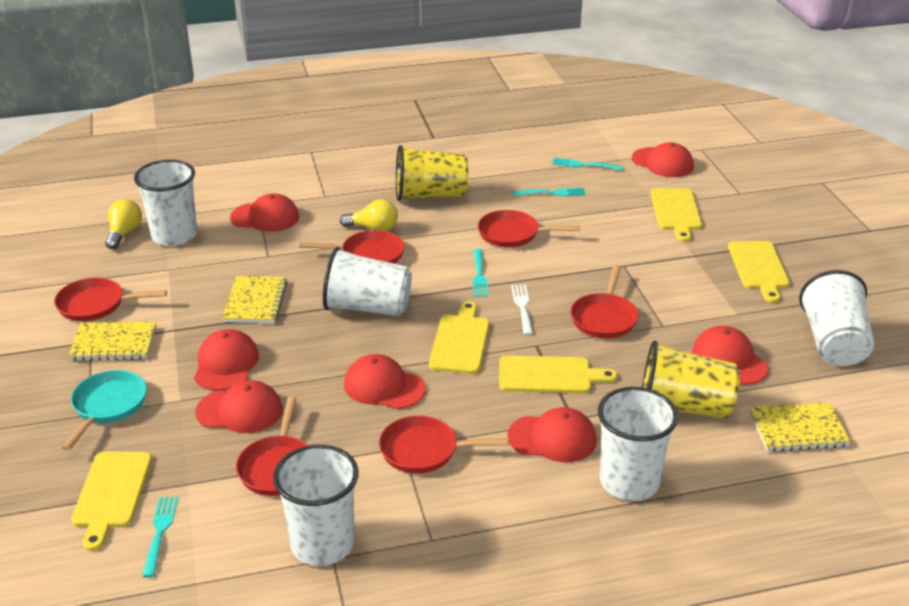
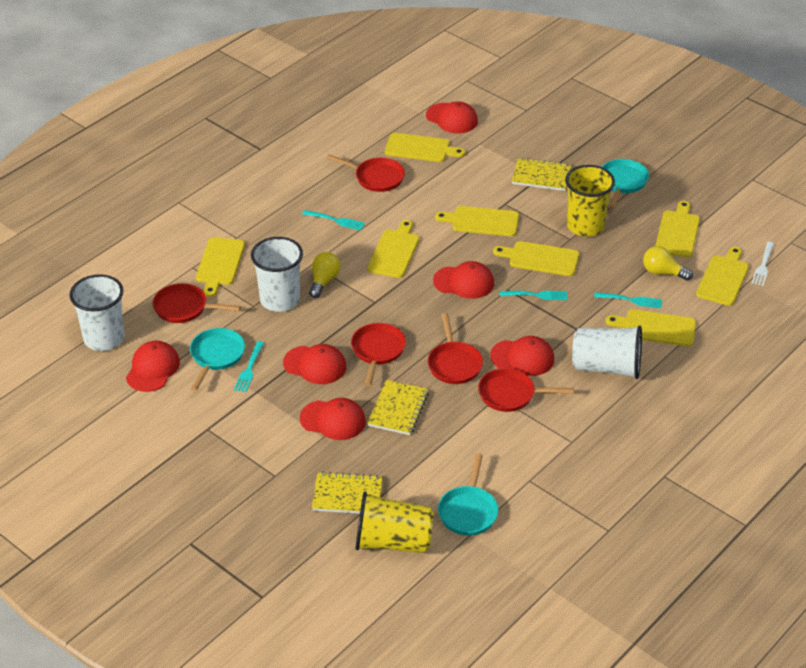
red cap: [194,329,259,391] [195,380,283,433] [230,193,299,232] [344,354,426,409] [508,407,597,462] [632,142,694,177] [692,326,769,385] = 7 -> [126,341,180,392] [283,344,346,384] [300,398,366,440] [426,101,478,133] [433,261,494,299] [490,336,554,376] = 6
red pan: [54,278,167,321] [236,397,309,496] [299,230,405,264] [379,416,510,474] [478,210,580,247] [571,265,638,338] = 6 -> [153,283,241,323] [327,154,405,192] [351,323,406,386] [427,313,483,384] [478,368,573,412] = 5
turquoise pan: [62,370,147,451] = 1 -> [190,328,245,391] [438,453,499,536] [602,159,649,208] = 3
white cup: [134,160,197,246] [273,445,359,566] [323,247,412,317] [598,387,678,501] [799,270,874,366] = 5 -> [69,274,125,351] [251,237,303,312] [572,325,642,379] = 3
yellow cutting board: [71,451,152,551] [429,301,489,374] [499,355,617,393] [651,188,702,242] [728,241,790,303] = 5 -> [196,237,245,297] [367,220,419,278] [385,133,465,162] [435,206,519,236] [493,241,579,276] [606,309,696,346] [655,201,700,257] [696,247,749,306] = 8

